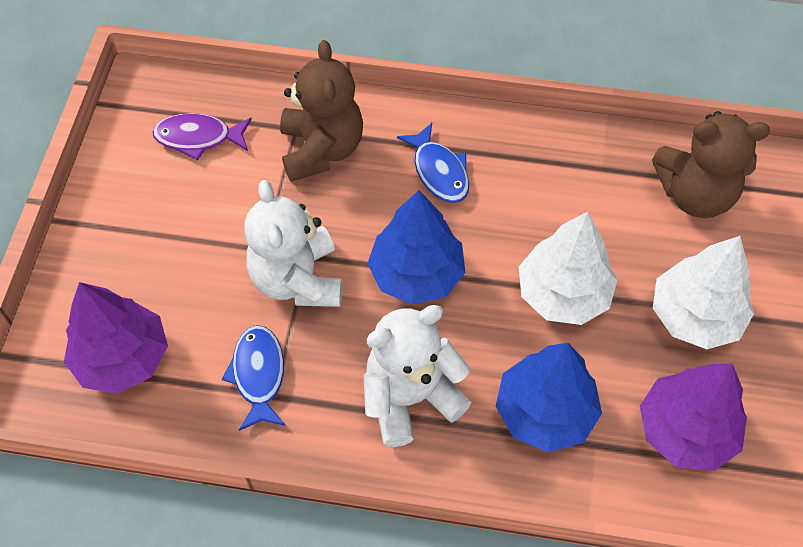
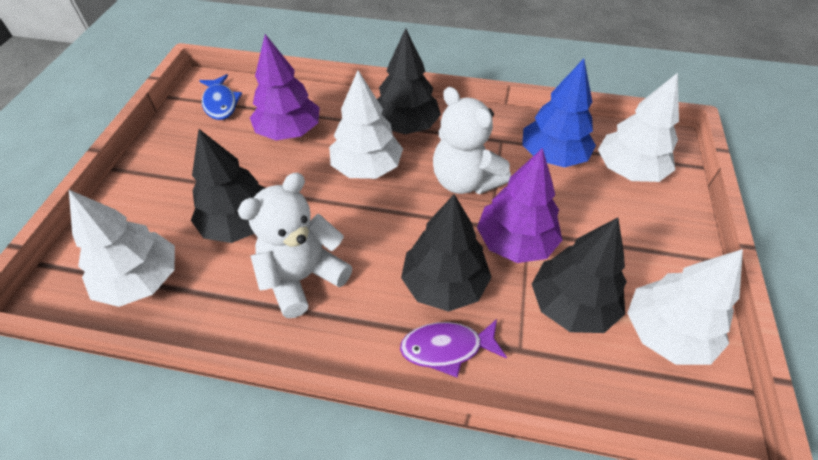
black tree: none = 0 -> [191,129,265,243] [377,28,441,134] [401,194,492,312] [532,217,627,333] = 4
blue fish: [222,325,286,431] [397,123,469,203] = 2 -> [199,74,242,120] = 1
blue tree: [367,190,466,305] [496,343,602,453] = 2 -> [522,59,596,167] = 1
brown teddy bear: [280,40,363,182] [652,111,770,218] = 2 -> none = 0
white tree: [519,211,618,325] [653,236,754,349] = 2 -> [69,190,175,307] [329,70,403,179] [598,73,679,182] [627,249,743,365] = 4

